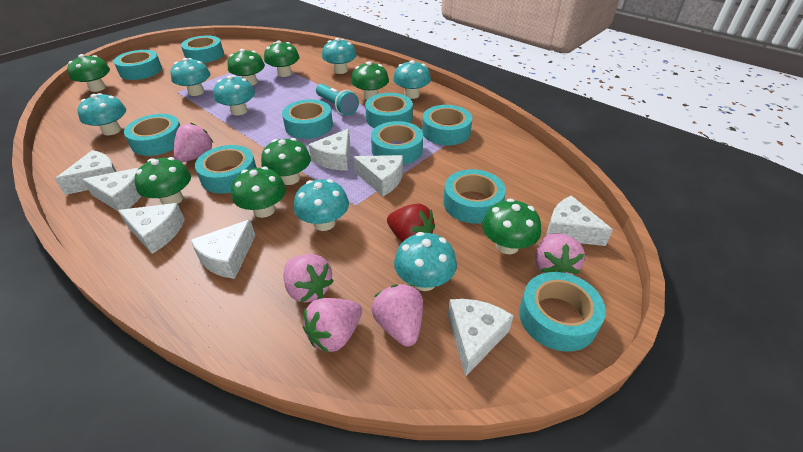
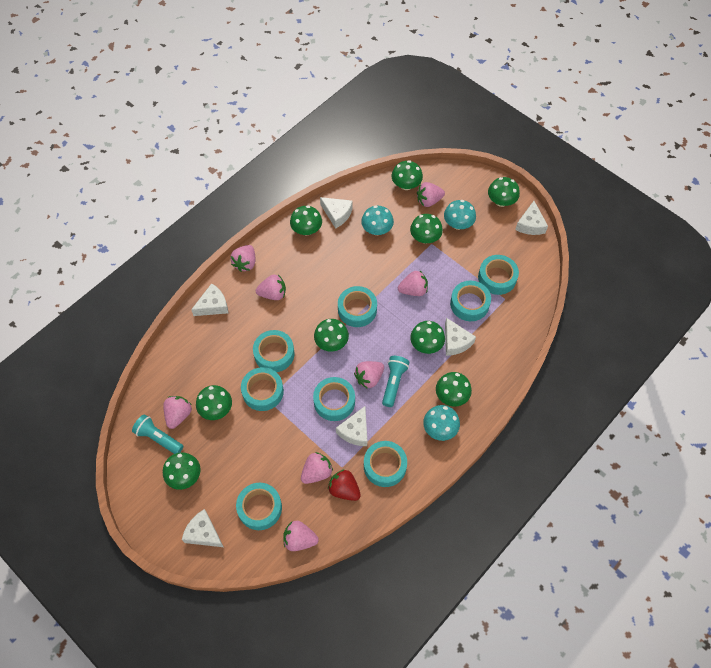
green mushroom: [67,54,110,92] [134,157,191,204] [227,49,265,85] [232,167,286,218] [261,138,311,185] [264,41,300,77] [351,61,389,100] [482,199,541,254] = 8 -> [163,452,201,490] [196,385,232,420] [290,205,322,235] [314,319,349,352] [392,160,423,190] [410,214,443,243] [410,321,445,354] [436,372,472,407] [488,177,520,207] = 9
pink strawberry: [174,123,214,162] [284,254,334,303] [303,298,362,353] [371,284,423,347] [535,233,585,275] = 5 -> [163,396,192,429] [230,245,255,272] [256,275,286,300] [283,521,319,551] [301,452,333,484] [354,361,384,389] [398,271,428,296] [417,182,445,207] = 8
turquoise flashlight: [316,84,359,115] = 1 -> [132,414,183,454] [382,356,409,407] = 2
turquoise mushroom: [77,93,126,135] [170,58,210,96] [214,75,255,115] [294,179,349,231] [322,38,357,74] [393,60,431,99] [394,232,457,291] = 7 -> [361,205,394,235] [423,405,460,441] [444,200,476,230] = 3
turquoise tape: [113,50,162,80] [124,114,180,156] [181,36,224,63] [195,145,257,194] [282,99,333,139] [365,93,413,128] [371,121,423,165] [422,105,472,145] [443,169,506,224] [519,272,606,352] = 10 -> [236,483,282,530] [241,367,284,411] [253,330,295,372] [313,377,355,421] [338,286,377,327] [364,441,407,487] [450,281,491,321] [478,255,519,295] = 8
white cheese: [55,150,117,195] [82,168,141,211] [118,203,185,254] [190,219,256,279] [308,129,350,171] [353,155,403,196] [448,299,514,377] [547,195,613,246] = 8 -> [182,509,223,547] [191,283,228,316] [320,197,353,229] [336,406,367,446] [445,318,476,356] [515,201,548,235] = 6

